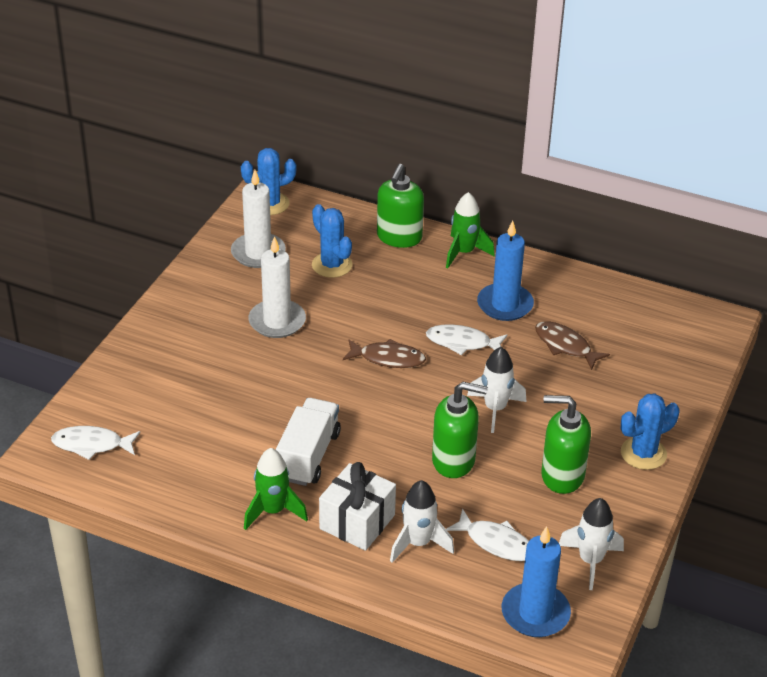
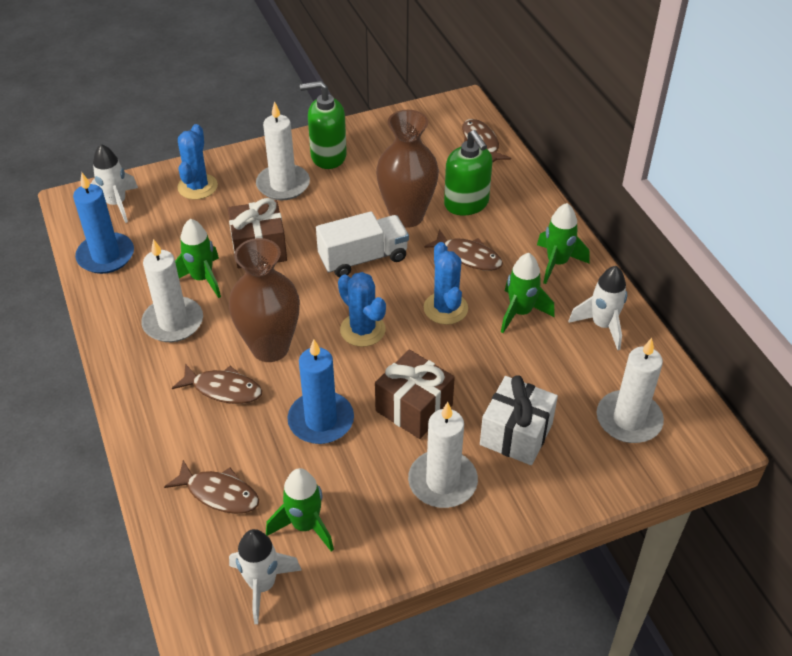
brown fish: [343,339,426,368] [535,321,610,370] = 2 -> [164,460,259,514] [172,364,262,404] [424,229,503,271] [462,119,511,163] = 4
brown gift: none = 0 -> [227,198,287,269] [375,349,455,439] = 2
brown vase: none = 0 -> [229,238,300,362] [376,110,439,228] = 2
green rocket: [244,448,308,530] [446,192,495,268] = 2 -> [175,219,221,298] [266,468,334,552] [501,253,555,333] [537,203,590,284] = 4
green soap dispenser: [377,164,424,248] [432,382,488,478] [541,395,591,494] = 3 -> [300,81,347,169] [444,130,493,215] = 2
white candle: [231,170,286,268] [248,236,306,338] = 2 -> [141,239,203,342] [256,101,310,200] [408,402,478,508] [597,338,664,443] = 4
white fish: [51,426,140,460] [426,324,507,355] [446,508,529,561] = 3 -> none = 0

